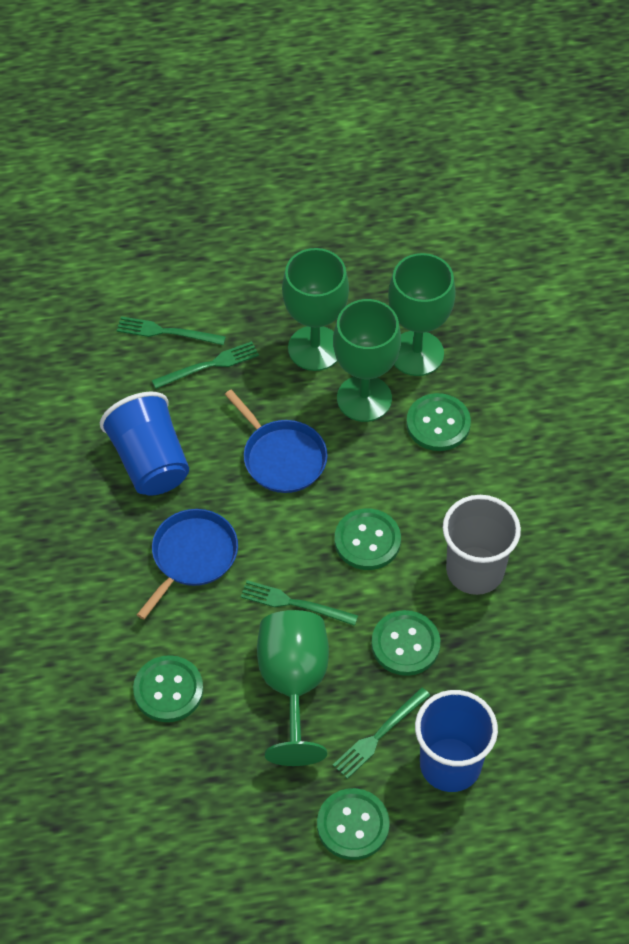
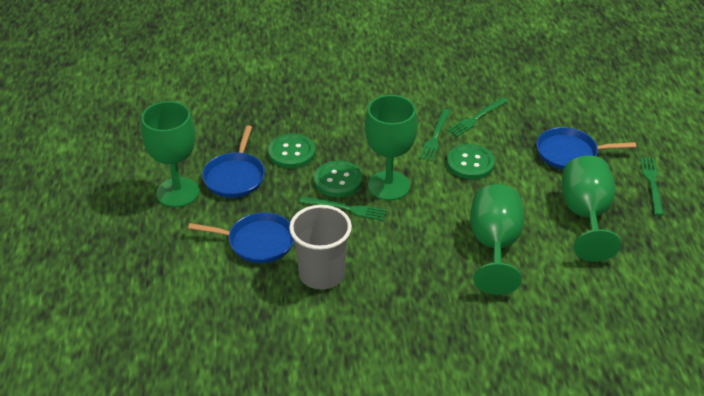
blue cup: [100,391,189,495] [415,690,498,792] = 2 -> none = 0
blue pan: [137,509,238,620] [224,390,328,493] = 2 -> [188,212,294,263] [202,125,265,198] [537,127,636,169] = 3
green button: [133,655,203,722] [317,788,390,860] [335,508,401,570] [371,610,440,676] [406,393,471,451] = 5 -> [268,134,315,168] [314,161,362,197] [447,144,495,180] = 3

